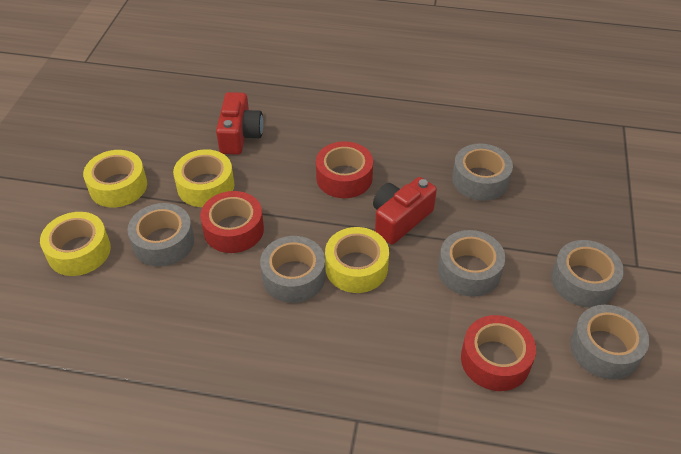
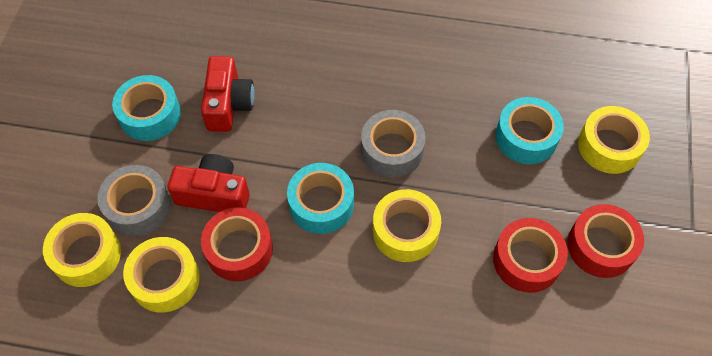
grey tape: [127,203,194,267] [260,236,325,303] [438,230,505,297] [452,143,513,201] [551,240,624,308] [570,305,649,380] = 6 -> [97,165,171,236] [361,110,426,178] = 2
turquoise tape: none = 0 -> [112,75,181,141] [287,163,354,234] [495,97,564,164] = 3

